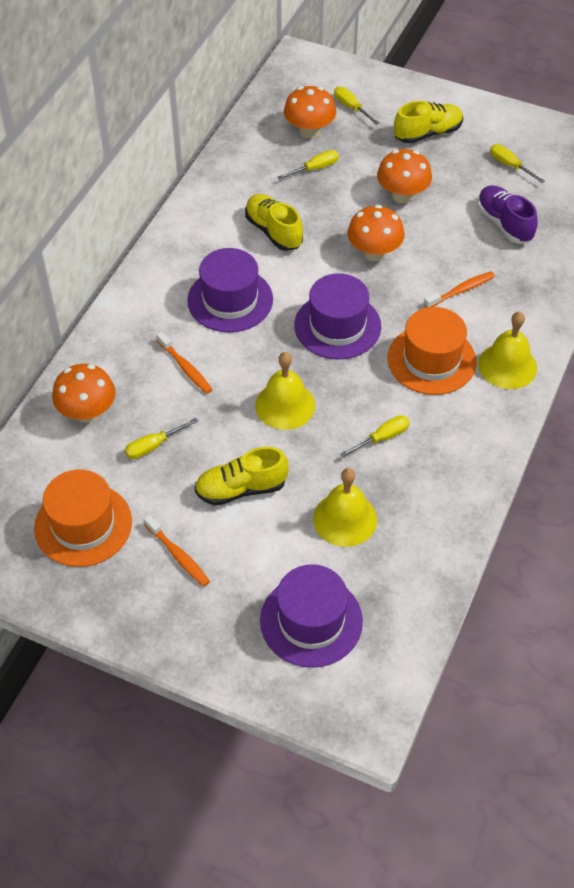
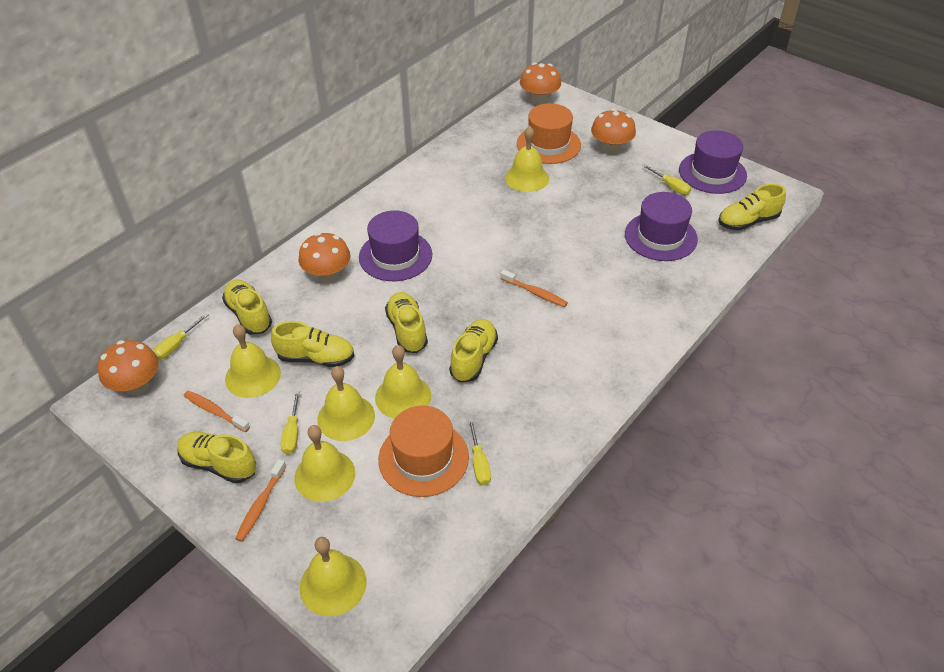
purple shoe: [477,185,538,244] = 1 -> none = 0
yellow bell: [255,352,315,430] [313,468,377,547] [478,312,537,389] = 3 -> [225,324,281,398] [295,425,355,502] [300,537,367,617] [317,366,375,441] [375,345,431,419] [505,126,549,192] = 6
yellow screwdriver: [125,418,199,459] [278,150,339,180] [334,86,379,125] [340,415,410,457] [490,144,545,183] = 5 -> [153,313,208,360] [281,391,300,455] [468,419,491,485] [643,164,691,195] = 4
yellow shoe: [194,447,289,506] [245,194,303,251] [394,101,463,144] = 3 -> [177,432,256,483] [222,280,272,335] [271,321,354,367] [385,292,428,353] [449,319,498,382] [718,184,786,231] = 6

